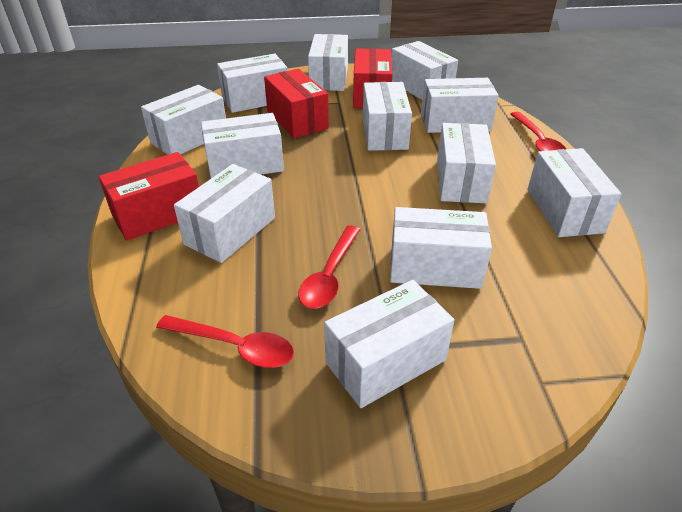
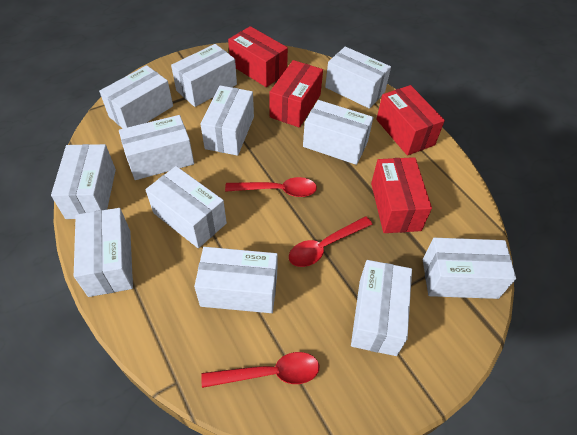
red box: [99,152,199,241] [264,69,329,138] [353,48,392,108] = 3 -> [228,26,288,87] [269,60,323,127] [371,157,432,233] [376,85,445,156] = 4

